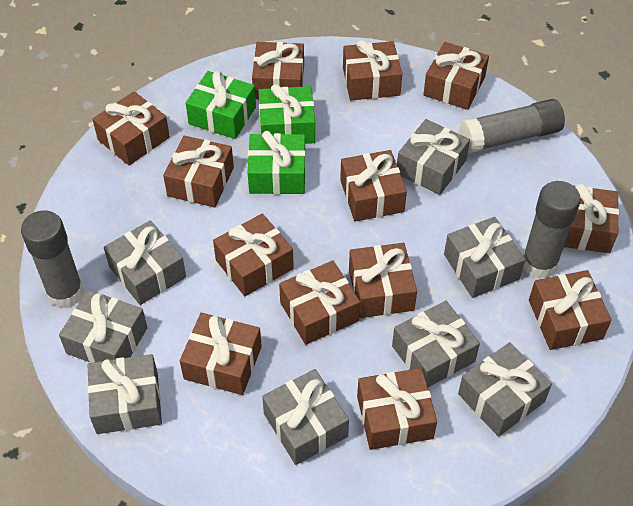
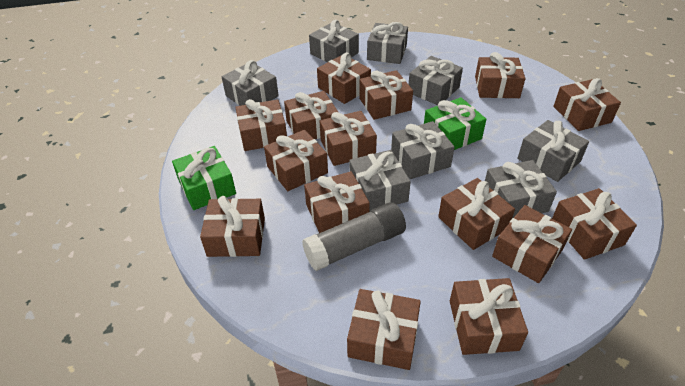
brown gift: [92,91,170,165] [163,136,234,208] [180,313,262,395] [213,213,294,296] [252,42,304,99] [279,260,360,345] [340,150,407,221] [343,40,402,100] [349,243,417,318] [357,368,437,450] [423,42,489,110] [529,270,612,350] [564,183,619,253] = 13 -> [200,196,265,257] [235,99,287,151] [264,130,328,191] [284,91,338,139] [304,171,370,233] [317,53,371,104] [319,111,377,166] [347,289,421,370] [359,70,413,120] [438,178,515,250] [450,278,528,355] [475,52,525,98] [492,205,572,283] [552,188,637,260] [553,78,621,131] = 15
green gift: [186,71,256,139] [247,131,306,194] [258,84,315,144] = 3 -> [172,146,236,210] [424,97,487,150] = 2
grey glue stick: [21,210,84,308] [459,99,565,153] [523,181,581,278] = 3 -> [302,202,406,271] = 1

